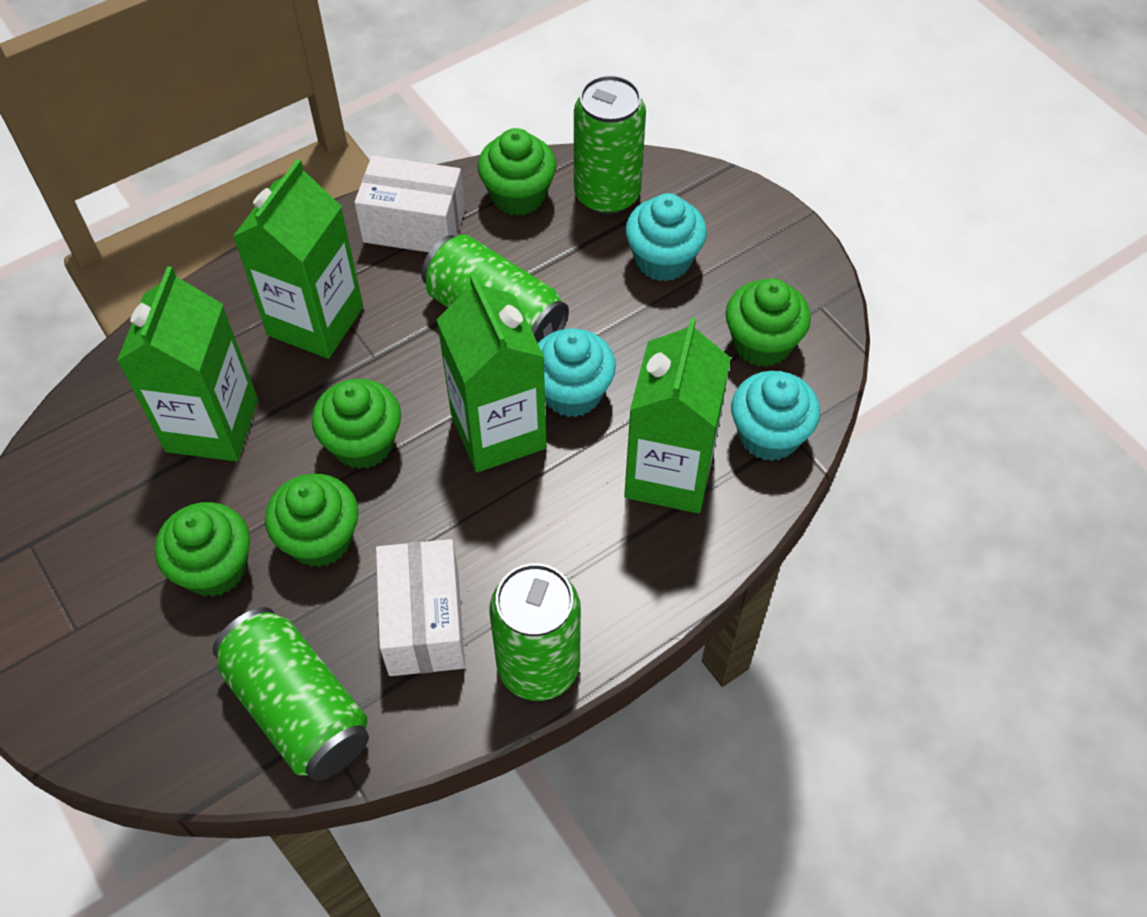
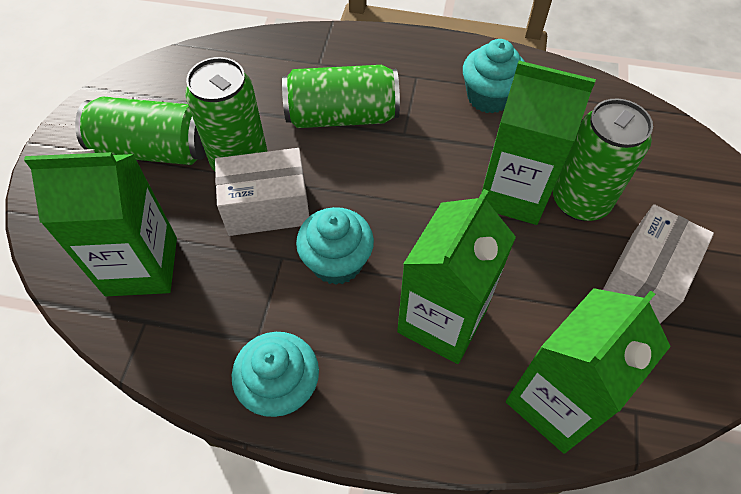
green cupcake: [155,502,250,597] [265,474,359,567] [312,379,401,469] [478,128,556,216] [726,278,811,367] = 5 -> none = 0

